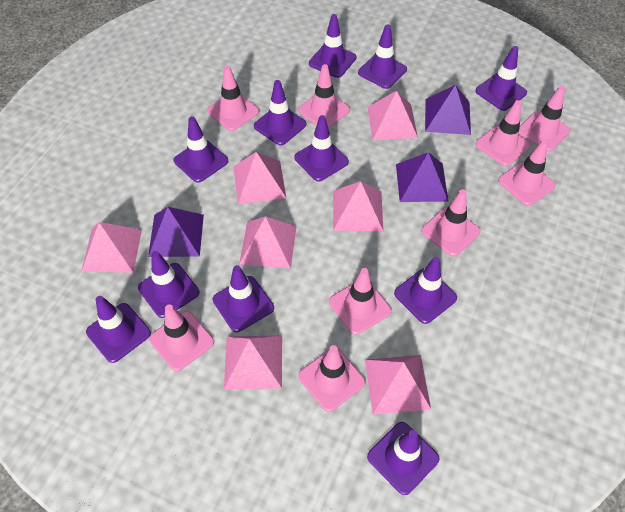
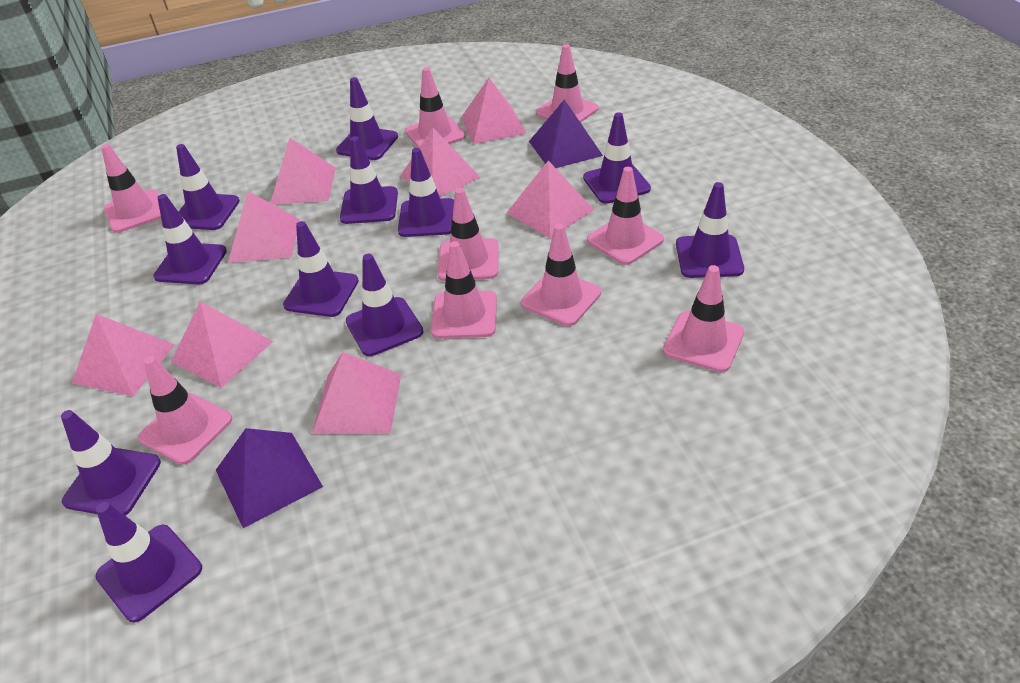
pink pyramid: [81,222,142,273] [224,336,282,389] [234,152,286,204] [239,216,297,269] [333,181,383,231] [365,355,431,415] [367,91,418,140] = 7 -> [72,314,175,396] [171,301,273,388] [228,191,300,263] [271,138,336,205] [312,352,401,434] [400,128,481,197] [461,78,526,144] [507,161,594,238] = 8
purple pyramid: [148,207,204,257] [396,152,448,202] [425,85,471,135] = 3 -> [216,428,323,528] [529,99,603,168] = 2

